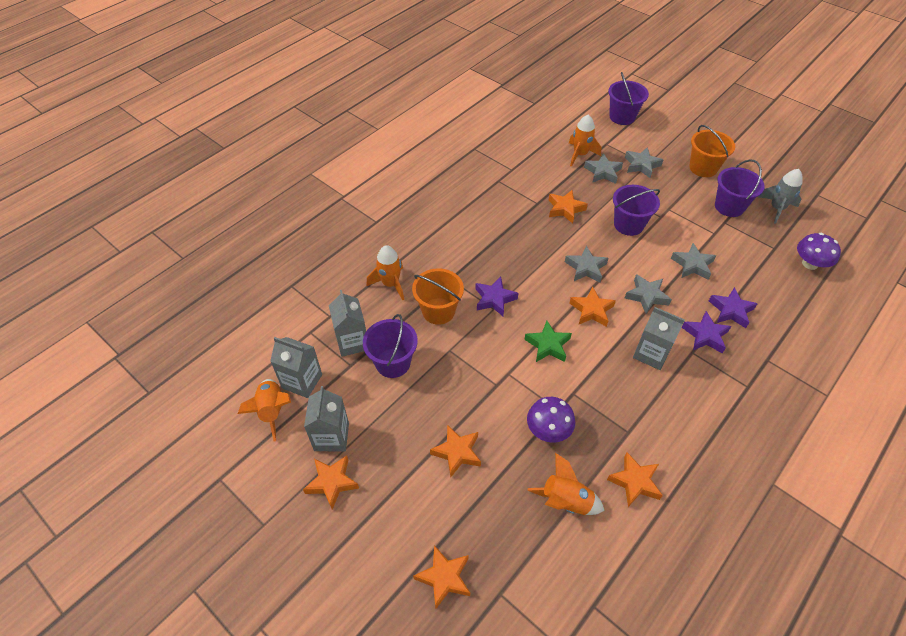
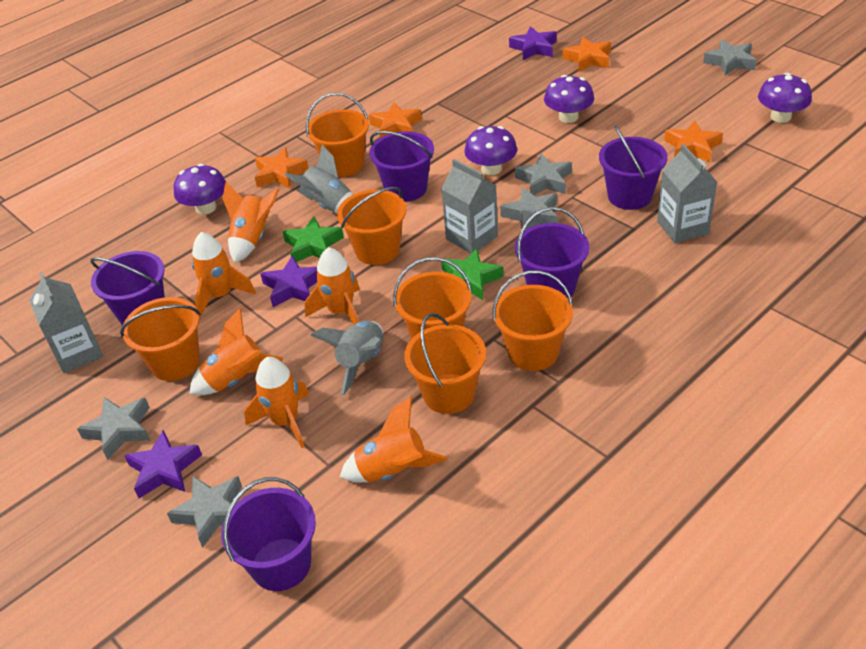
green star: [524,321,572,362] = 1 -> [283,216,344,262] [441,248,503,300] = 2
grey carton: [270,337,322,398] [304,386,349,451] [329,290,366,357] [633,307,685,370] = 4 -> [29,272,103,373] [441,159,498,253] [657,144,717,243] = 3
grey rocket: [758,169,803,224] = 1 -> [285,145,353,213] [310,321,383,395] = 2
orange bucket: [412,268,464,325] [689,125,735,177] = 2 -> [120,297,201,381] [306,93,369,177] [337,187,407,265] [393,257,472,339] [404,313,486,414] [492,270,573,371] = 6
orange rocket: [238,379,291,442] [367,245,404,300] [527,453,605,515] [569,114,601,167] = 4 -> [190,308,283,395] [192,232,256,318] [222,182,280,263] [244,357,309,448] [305,247,360,325] [340,397,447,482] = 6
orange star: [303,456,359,510] [413,545,470,609] [430,425,481,478] [549,190,588,224] [569,287,616,327] [607,452,663,507] = 6 -> [255,147,308,189] [369,102,422,138] [563,37,611,72] [664,121,723,162] = 4
purple bucket: [363,314,418,378] [608,72,649,125] [613,185,660,236] [715,159,765,217] = 4 -> [90,251,165,326] [221,477,316,591] [369,131,434,202] [515,207,589,298] [599,125,668,210] = 5
purple mushroom: [527,397,575,443] [797,233,841,270] = 2 -> [173,164,226,215] [464,126,517,175] [544,75,594,123] [758,73,812,123] = 4

